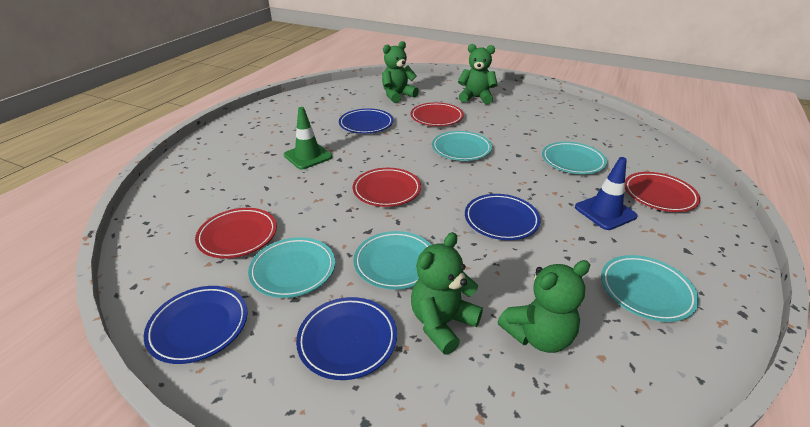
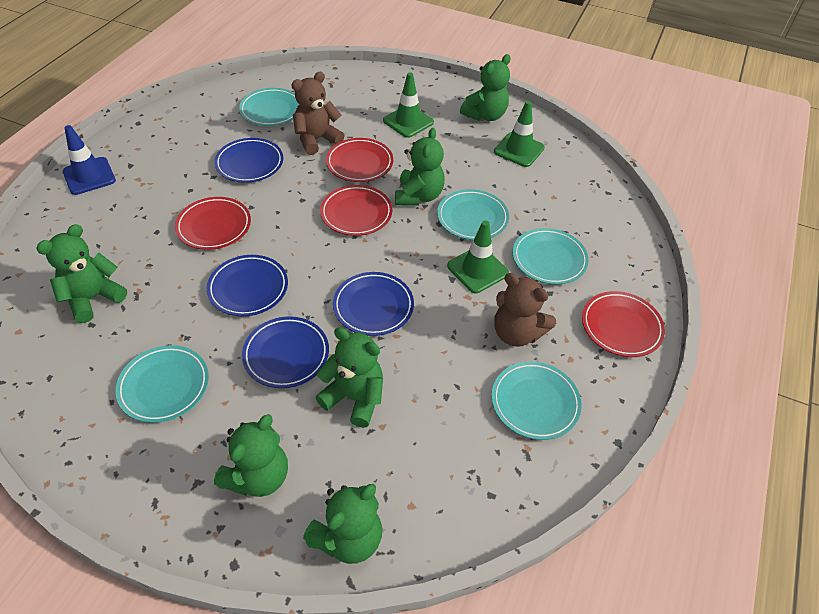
brown teddy bear: none = 0 -> [292,72,344,155] [494,273,556,347] = 2
green teddy bear: [382,41,419,103] [411,232,483,355] [458,44,497,104] [497,260,590,353] = 4 -> [36,224,127,323] [214,414,288,497] [303,484,383,564] [315,327,383,428] [395,128,445,206] [460,54,511,121] = 6
green traffic cone: [284,107,333,169] = 1 -> [383,72,434,138] [447,220,509,293] [494,101,545,167] = 3

